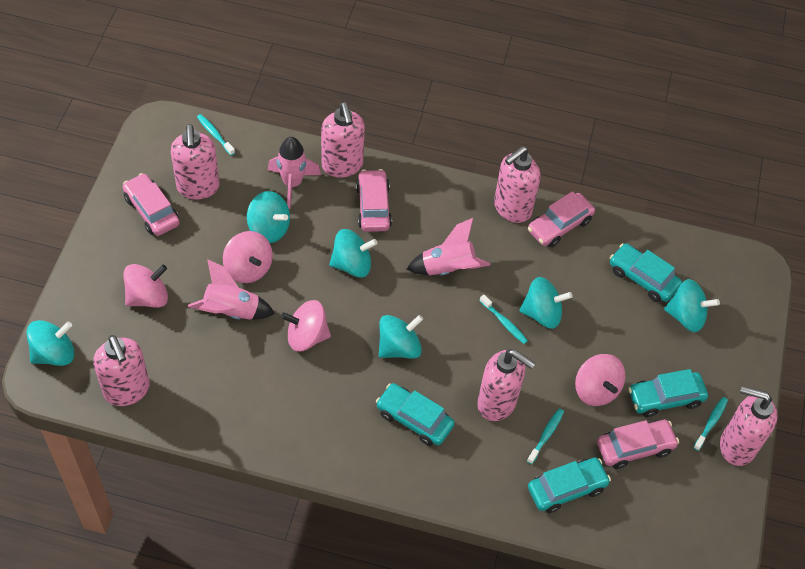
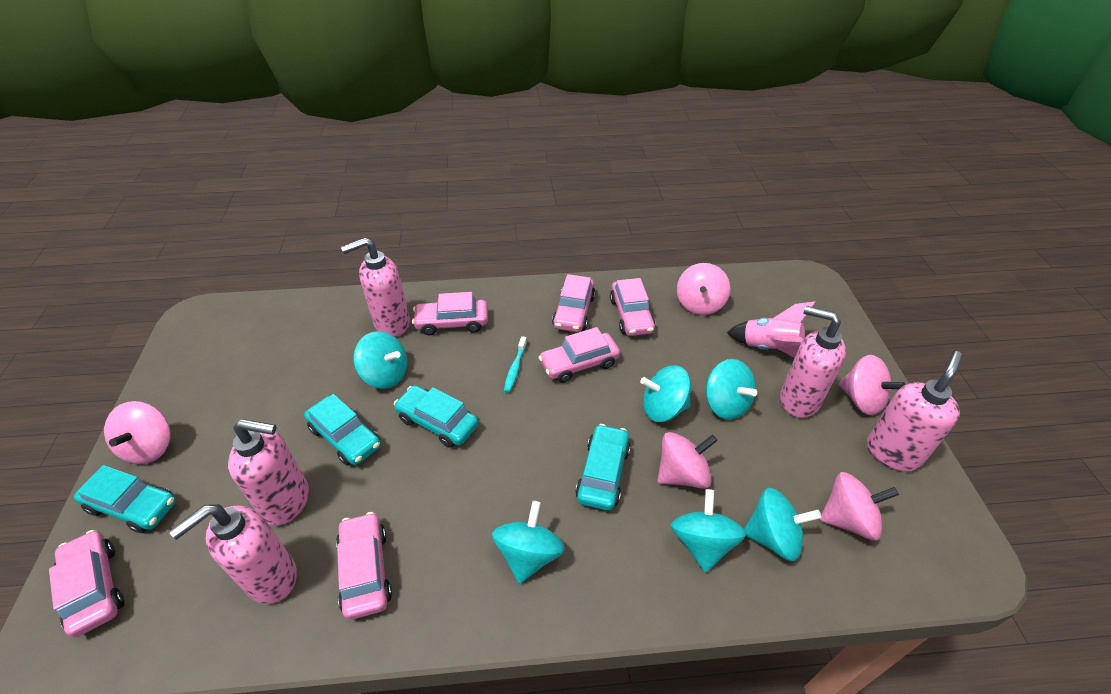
pink car: [123,173,180,236] [356,169,392,232] [528,191,595,247] [597,420,679,469] = 4 -> [49,530,124,637] [336,512,392,620] [412,292,488,335] [539,327,620,383] [552,274,596,332] [610,278,655,336] = 6
pink rocket: [188,259,275,320] [268,137,321,209] [407,218,490,275] = 3 -> [727,301,816,358] = 1
pink soap dispenser: [93,335,150,406] [170,124,220,199] [321,102,365,178] [477,349,536,421] [494,146,541,223] [720,386,778,466] = 6 -> [169,504,297,604] [228,419,309,526] [341,238,410,337] [780,306,846,418] [867,351,962,472] = 5
pink spinning top: [123,264,168,308] [223,231,273,283] [281,300,331,351] [575,354,625,406] = 4 -> [104,401,171,464] [657,432,718,489] [677,263,730,315] [820,472,899,540] [839,355,906,415] = 5
turquoise toothbrush: [197,114,235,156] [480,295,528,344] [527,409,564,464] [693,397,728,451] = 4 -> [504,336,527,393] = 1

